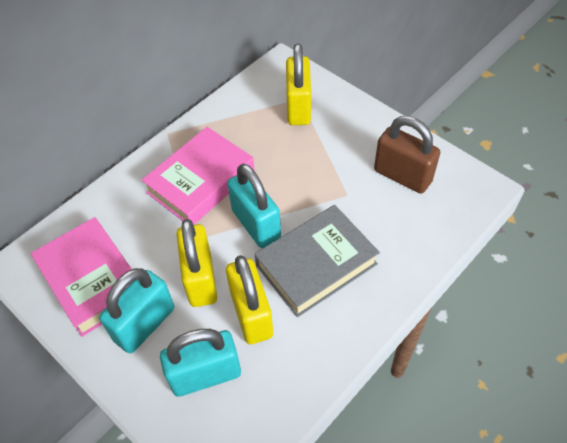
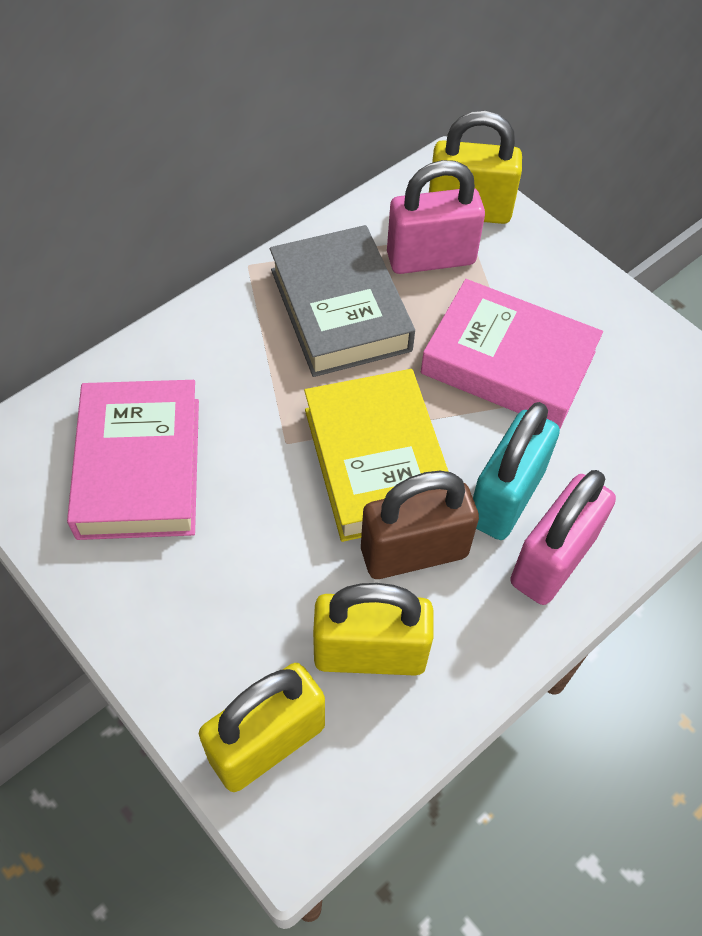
pink padlock: none = 0 -> [387,160,485,274] [510,470,616,605] = 2
turquoise padlock: [99,268,174,353] [160,329,241,397] [227,164,281,248] = 3 -> [473,402,560,540] = 1
yellow book: none = 0 -> [304,369,449,542] = 1

